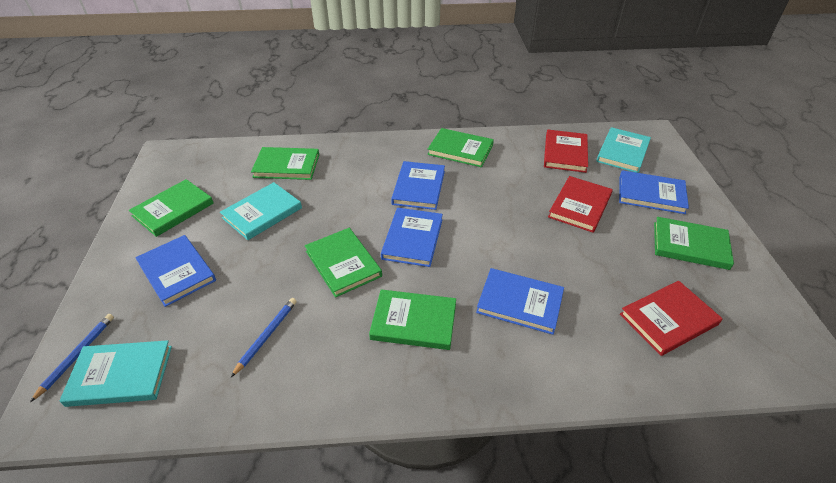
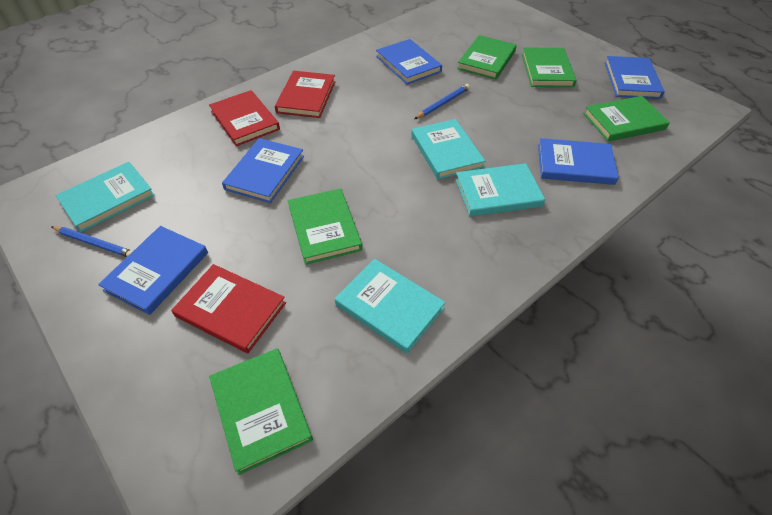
green book: [129,179,214,237] [251,147,319,180] [305,228,382,298] [369,289,456,350] [427,128,494,167] [654,217,734,270] = 6 -> [209,348,313,475] [288,188,362,265] [457,35,517,80] [522,48,577,87] [583,96,670,142] = 5
turquoise book: [59,340,172,407] [220,182,302,240] [596,127,651,173] = 3 -> [56,162,155,233] [335,259,445,354] [411,119,485,179] [455,163,545,216] = 4

